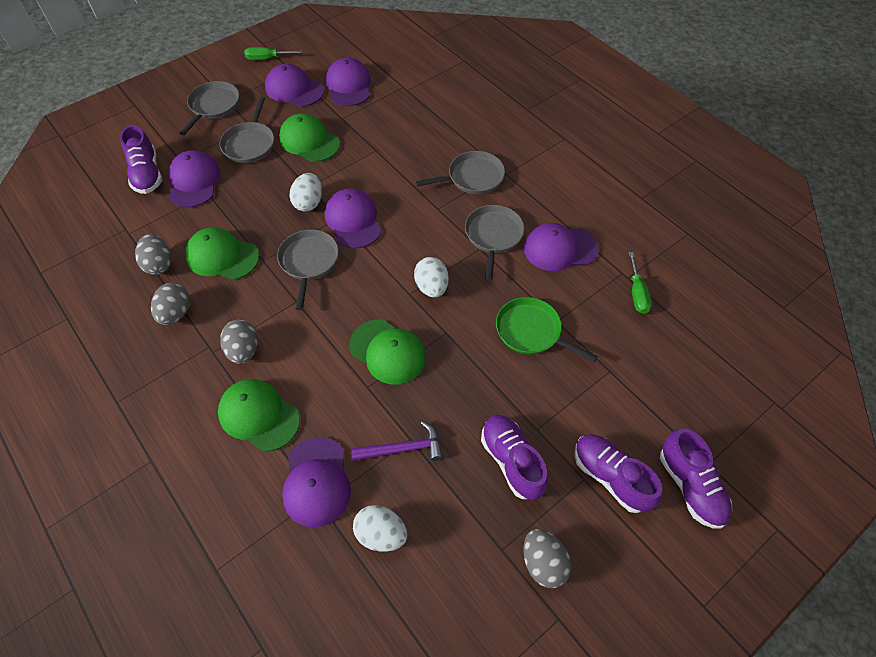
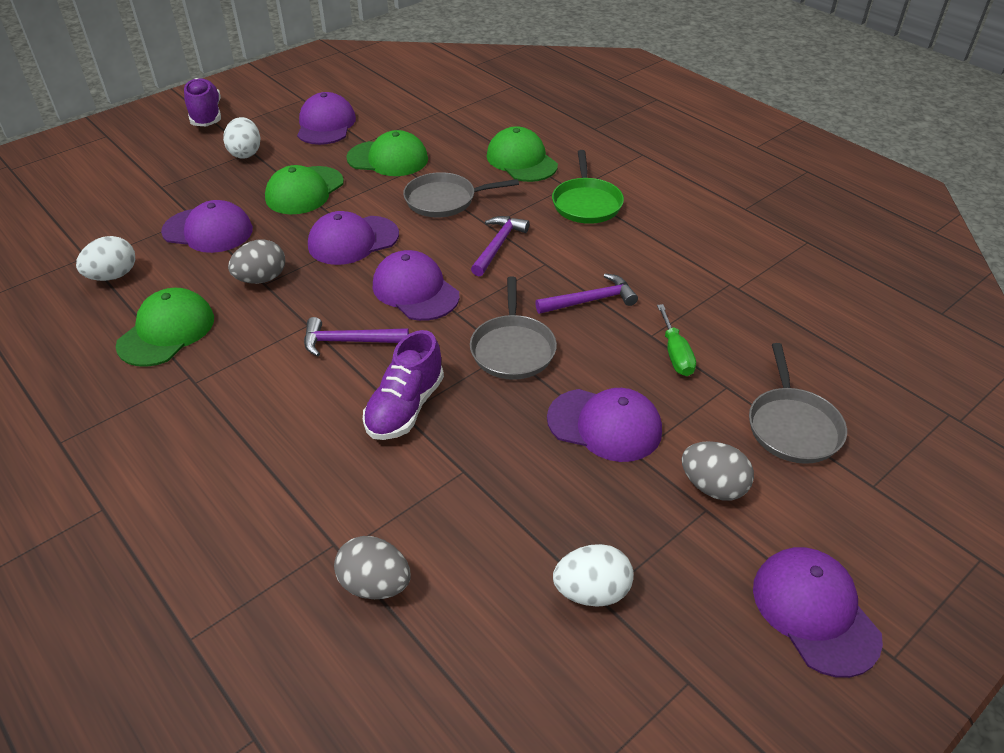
green screwdriver: [244,47,302,60] [628,252,652,314] = 2 -> [657,304,696,376] = 1
grey egg: [135,234,172,275] [151,283,190,325] [220,319,258,364] [523,529,571,588] = 4 -> [228,239,285,284] [334,536,411,599] [681,441,754,500] = 3
grey pan: [179,81,239,135] [220,97,274,163] [277,229,339,310] [416,151,505,194] [465,205,524,281] = 5 -> [403,172,519,218] [470,276,557,380] [749,343,847,464] = 3
purple hammer: [351,421,443,461] = 1 -> [304,317,409,356] [471,216,530,277] [535,273,638,314] = 3
purple shoe: [120,125,162,194] [481,415,548,500] [574,434,662,513] [660,428,732,528] = 4 -> [184,78,221,126] [363,330,444,440] = 2

